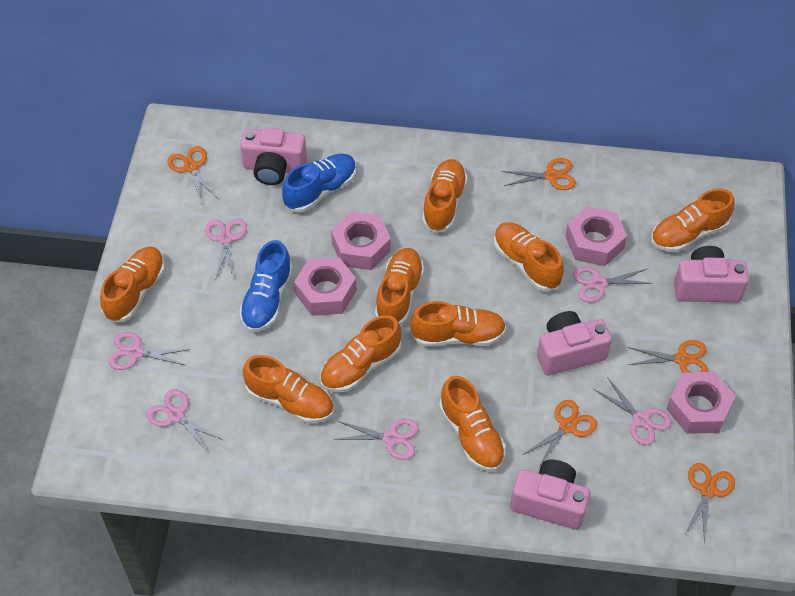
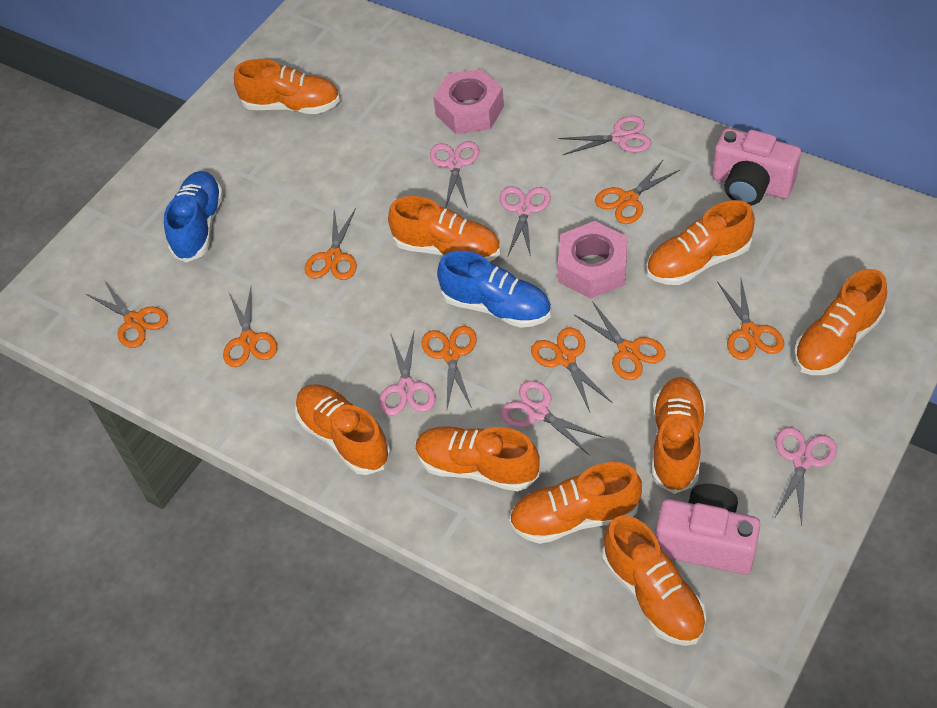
orange scissors: [167,146,217,202] [501,158,576,190] [523,400,597,468] [628,340,708,373] [685,463,735,544] = 5 -> [86,280,168,348] [223,288,277,367] [305,208,357,280] [422,326,477,409] [531,328,612,412] [574,301,666,380] [595,159,680,224] [717,279,784,360] = 8
pink camera: [240,127,307,185] [510,460,590,530] [537,311,612,376] [674,246,749,302] = 4 -> [655,484,760,575] [712,128,801,206] = 2
pink nut: [294,257,357,316] [331,212,391,270] [565,207,627,266] [667,372,735,434] = 4 -> [433,69,504,134] [558,221,627,299] = 2

